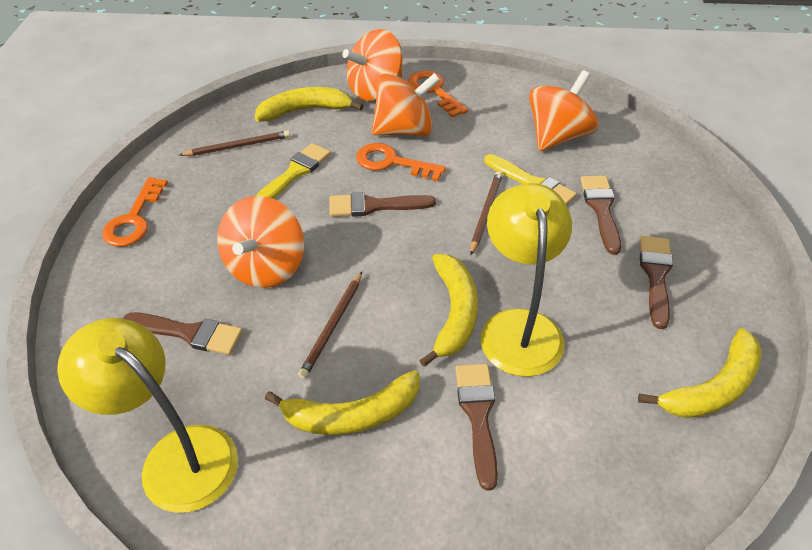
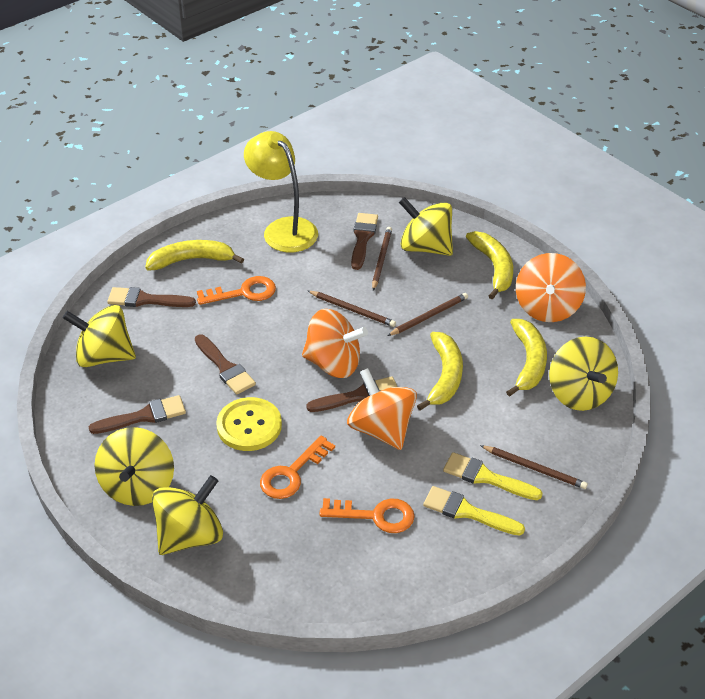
brown pencil: [179,130,290,156] [298,272,362,379] [470,171,502,255] = 3 -> [308,291,396,327] [372,227,392,290] [387,293,468,336] [480,445,588,489] = 4
orange spinning top: [217,196,304,288] [342,29,402,101] [372,73,440,136] [529,70,599,151] = 4 -> [302,309,368,378] [347,368,417,450] [516,253,586,322] = 3
yellow button: none = 0 -> [216,397,282,451] = 1
yellow lamp: [57,318,238,513] [481,183,572,377] = 2 -> [244,131,318,253] = 1
yellow spinning top: none = 0 -> [63,305,136,367] [94,427,174,506] [152,475,223,555] [399,197,453,256] [549,336,618,411] = 5

